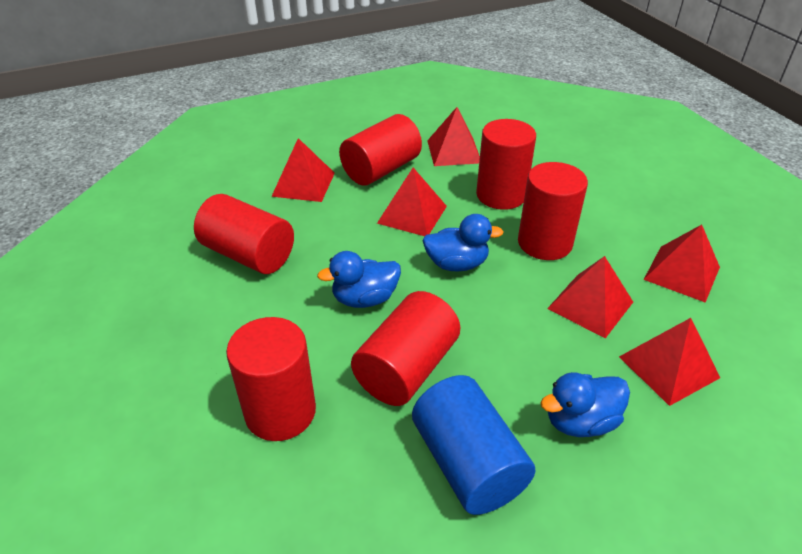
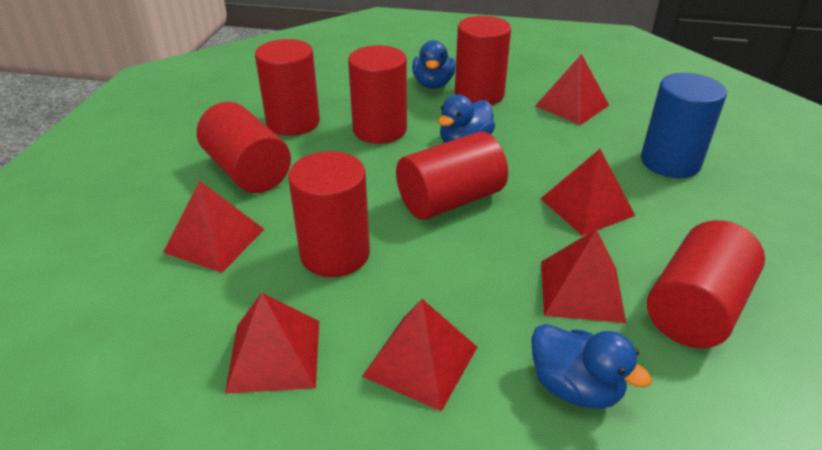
red cylinder: [194,194,294,274] [226,317,316,441] [339,114,422,185] [351,291,461,406] [476,119,536,210] [518,162,588,260] = 6 -> [197,102,291,193] [255,39,320,136] [288,151,370,277] [348,45,407,144] [396,131,508,220] [455,16,511,105] [647,220,765,348] = 7

